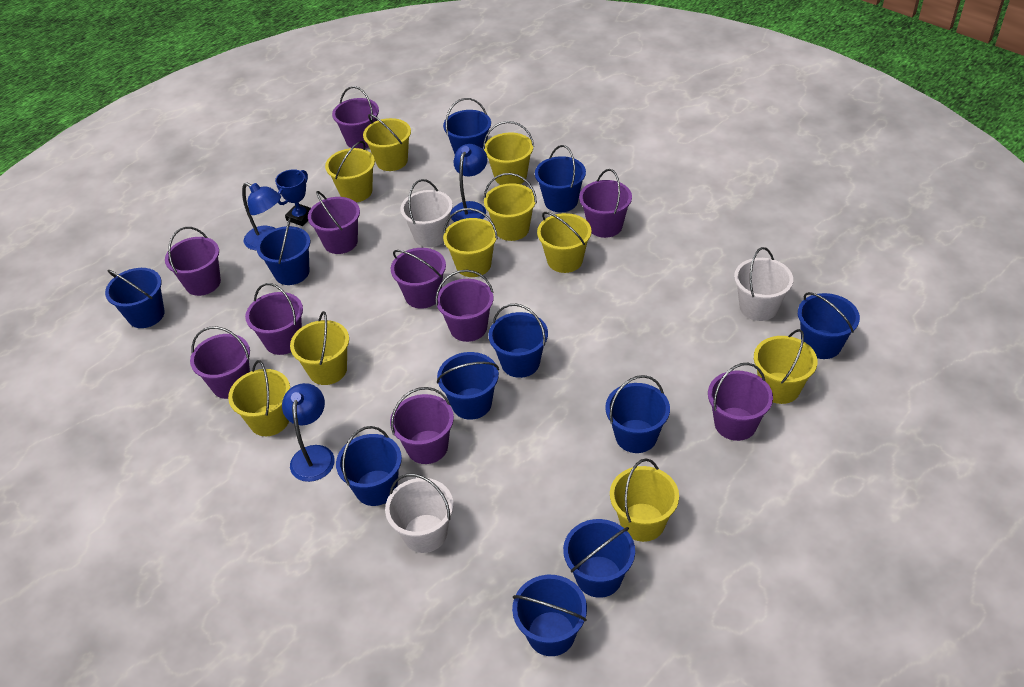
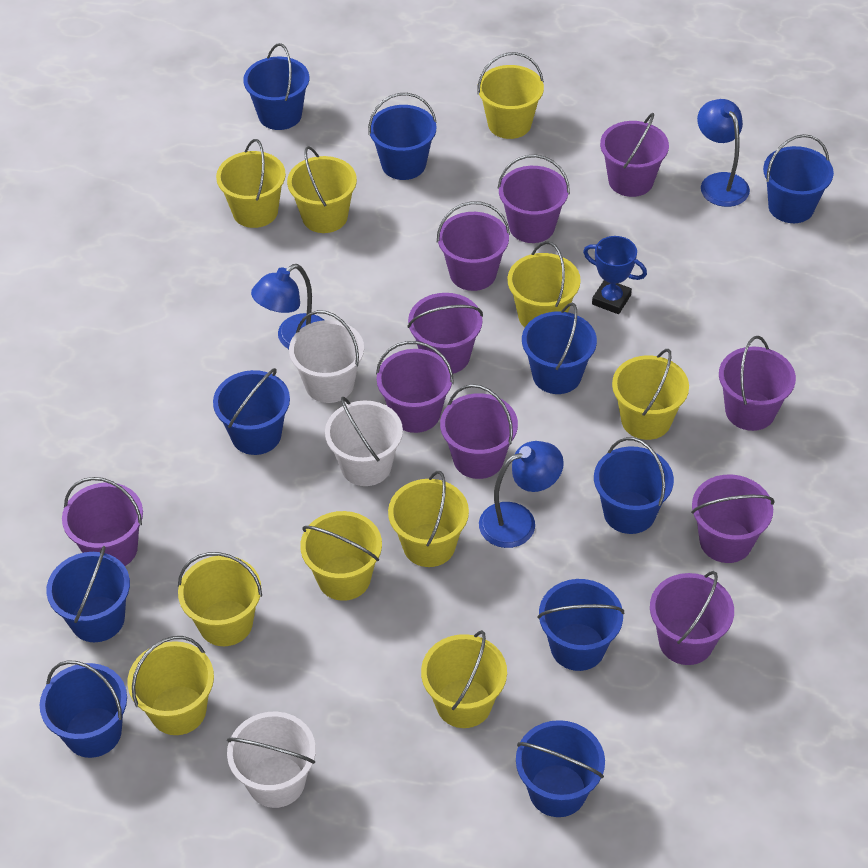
blue bucket: [105,268,165,328] [256,217,310,285] [336,426,402,506] [437,352,499,420] [443,98,491,154] [488,304,548,378] [512,575,587,656] [535,145,586,212] [563,519,635,598] [605,375,670,453] [798,292,860,359] = 11 -> [40,660,127,758] [46,546,130,642] [213,368,290,455] [243,43,309,130] [368,93,437,180] [516,720,605,817] [522,303,597,394] [537,579,624,671] [594,437,674,534] [763,134,834,223] = 10

